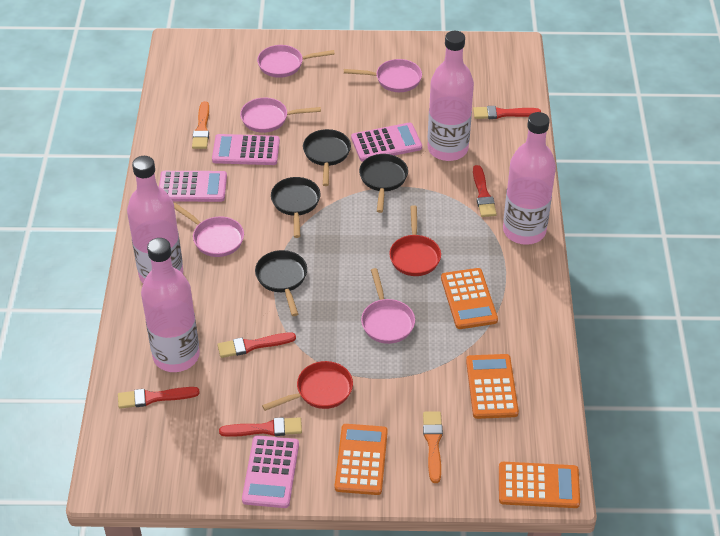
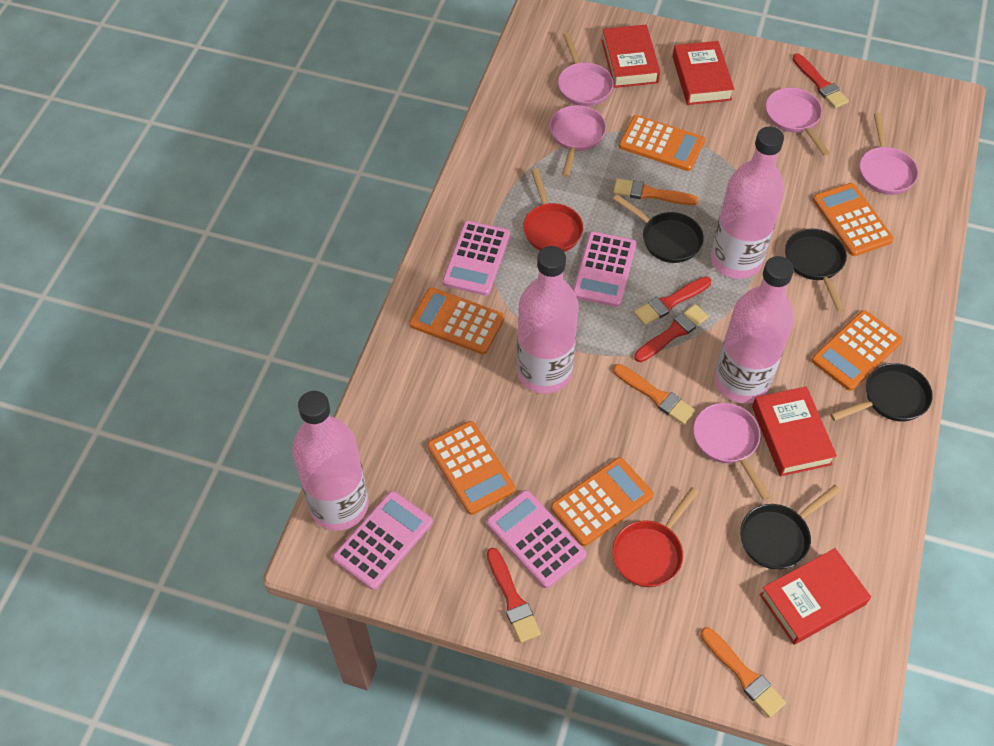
orange brush: [192,101,209,149] [423,412,443,483] = 2 -> [613,178,698,205] [613,364,696,425] [700,627,786,718] = 3
orange calculator: [335,424,388,495] [441,268,498,329] [466,354,519,419] [499,462,580,508] = 4 -> [409,287,504,354] [427,421,516,515] [551,457,654,546] [619,115,705,171] [811,310,903,391] [813,183,894,256] = 6
red book: none = 0 -> [602,25,660,88] [673,41,734,105] [752,386,837,476] [759,548,871,645] = 4
red brush: [118,387,200,409] [217,332,296,358] [219,417,302,437] [473,106,541,119] [473,165,497,217] = 5 -> [487,548,541,643] [633,276,711,326] [634,304,708,362] [792,53,849,108] = 4

